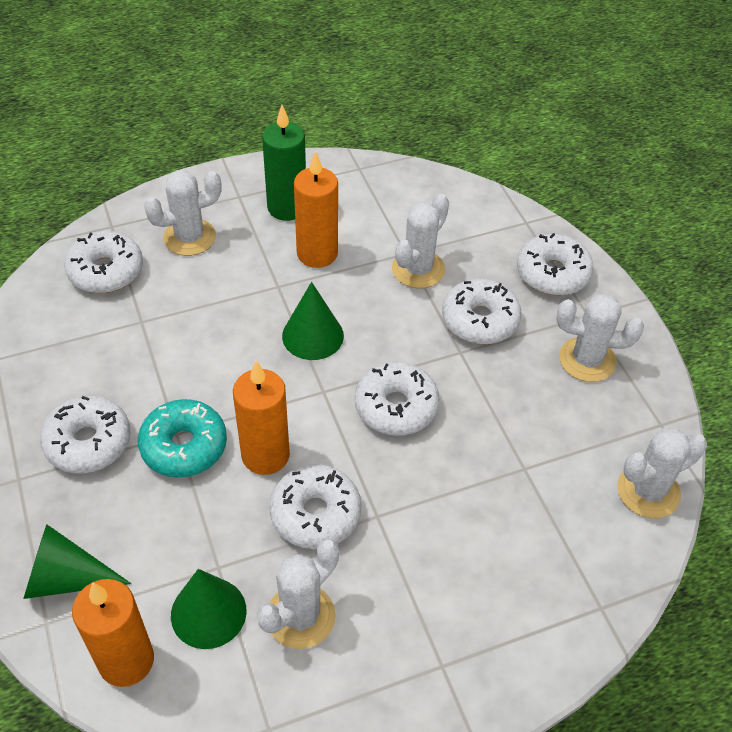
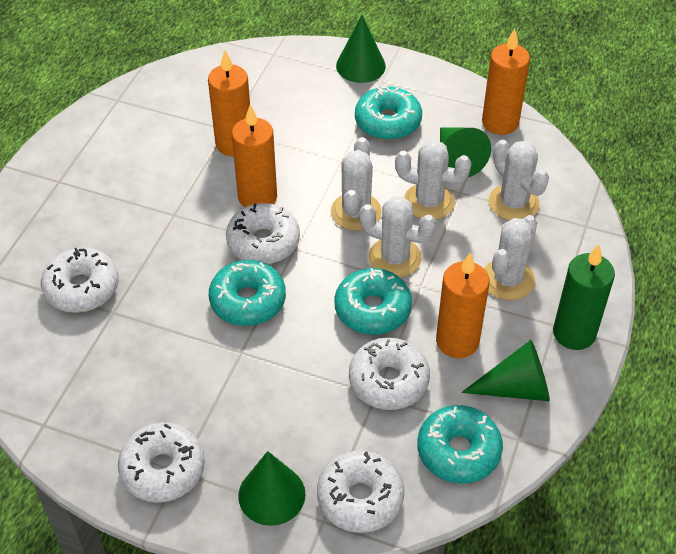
green cone: [23,524,131,599] [171,569,246,649] [282,282,344,360] = 3 -> [238,451,305,526] [336,15,386,83] [440,127,491,177] [461,340,550,401] = 4
orange candle: [72,579,154,687] [233,361,290,475] [294,151,338,268] = 3 -> [208,50,250,156] [232,104,277,207] [436,253,489,358] [482,29,530,135] = 4
turquoise donut: [138,399,227,478] = 1 -> [209,260,286,326] [334,268,412,335] [355,86,422,140] [417,405,503,484] = 4
white donut: [40,395,131,473] [64,231,143,293] [269,464,361,549] [355,362,439,436] [442,279,522,344] [517,233,594,296] = 6 -> [41,248,119,313] [118,423,205,502] [226,203,300,264] [317,451,404,533] [349,337,430,410] = 5

